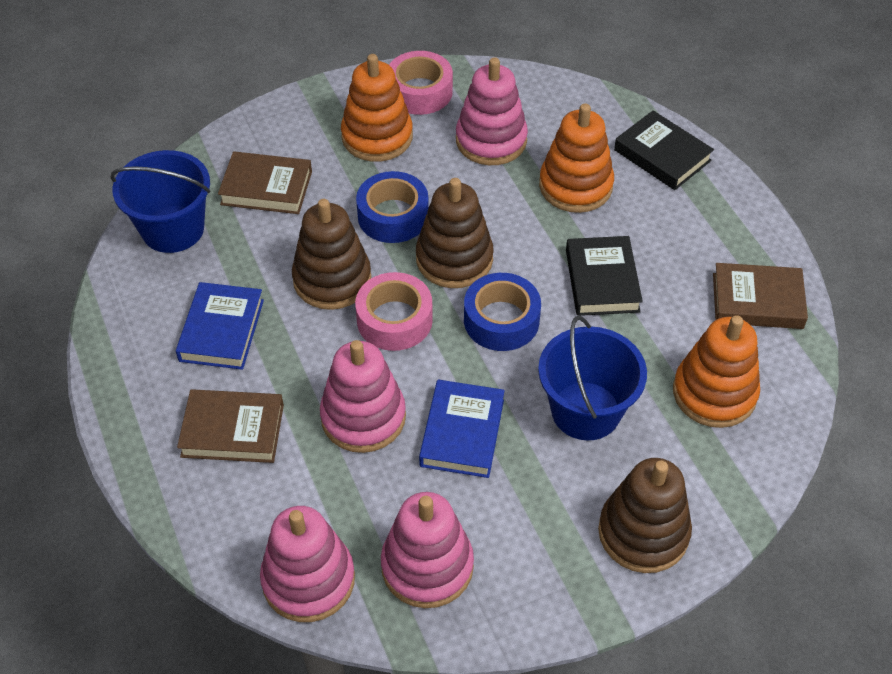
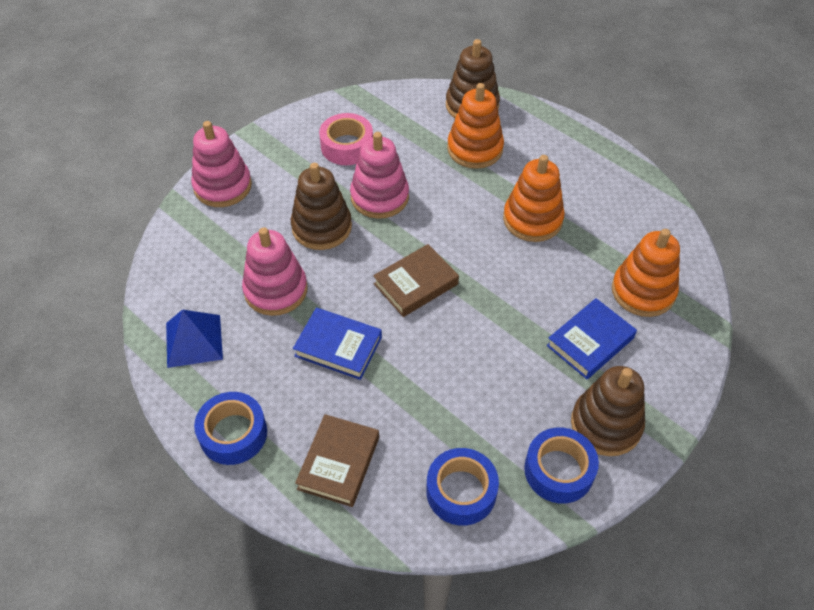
black book: [566,236,643,316] [614,110,714,190] = 2 -> none = 0
blue bucket: [111,150,210,253] [538,316,647,441] = 2 -> none = 0
blue pyramid: none = 0 -> [166,309,223,368] = 1
blue tape: [356,171,429,243] [464,273,541,351] = 2 -> [194,392,267,465] [426,448,499,526] [524,428,599,504] = 3
brown book: [177,389,284,463] [218,151,312,214] [713,263,808,329] = 3 -> [295,414,379,507] [373,244,459,317] = 2
pink stacking toy: [260,506,355,622] [320,340,406,453] [381,492,474,608] [456,57,528,165] = 4 -> [191,121,252,207] [242,227,307,316] [350,132,409,219] = 3
pink tape: [355,272,433,351] [389,51,453,115] = 2 -> [319,113,373,165] = 1

